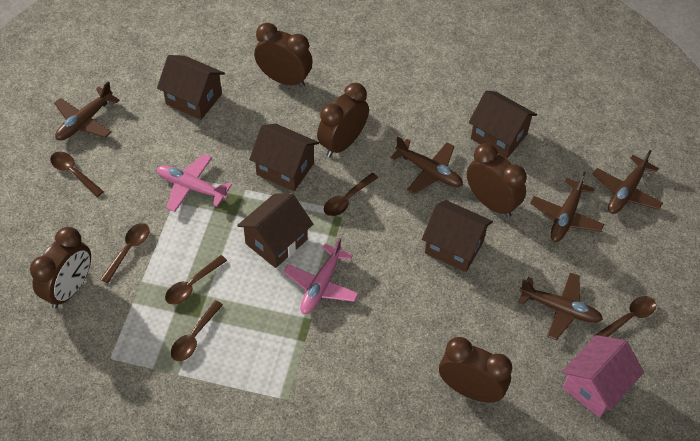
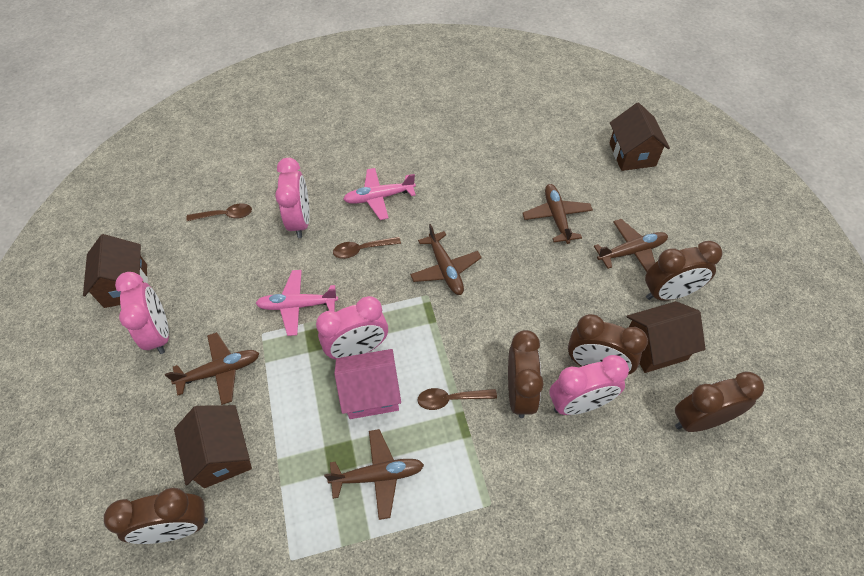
brown house: [157,55,225,120] [237,193,313,268] [249,124,319,191] [422,200,493,272] [469,91,537,159] = 5 -> [83,234,148,308] [174,405,252,488] [609,102,670,171] [627,301,705,373] = 4
brown spoon: [50,152,104,197] [100,223,149,283] [165,255,227,305] [171,300,223,361] [324,173,378,216] [594,296,656,337] = 6 -> [186,203,252,221] [333,237,401,259] [417,388,497,410] = 3
pink clock: none = 0 -> [115,272,169,354] [275,158,310,238] [316,296,388,360] [550,355,629,415] = 4

